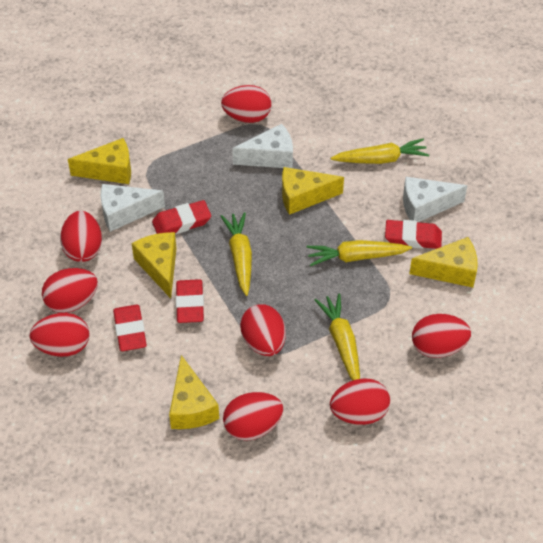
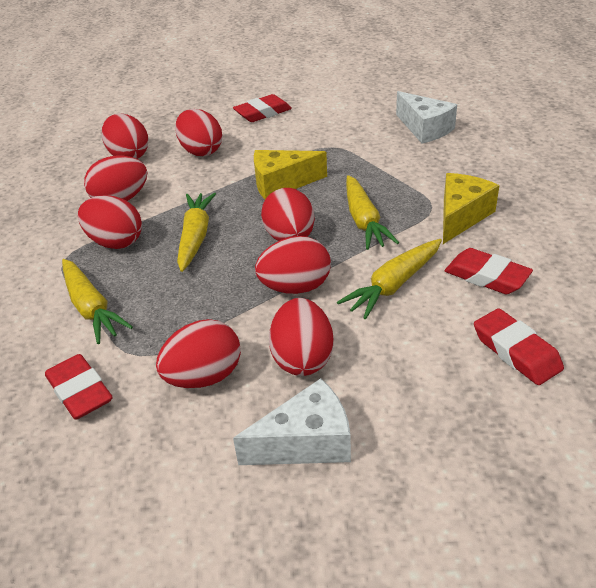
white cheese: [101,184,165,232] [232,124,293,168] [403,177,467,222] = 3 -> [233,378,351,465] [396,91,457,143] = 2
yellow cheese: [68,138,131,184] [132,232,177,298] [169,355,219,429] [282,167,344,215] [409,237,478,288] = 5 -> [254,150,327,199] [443,173,499,244] = 2

